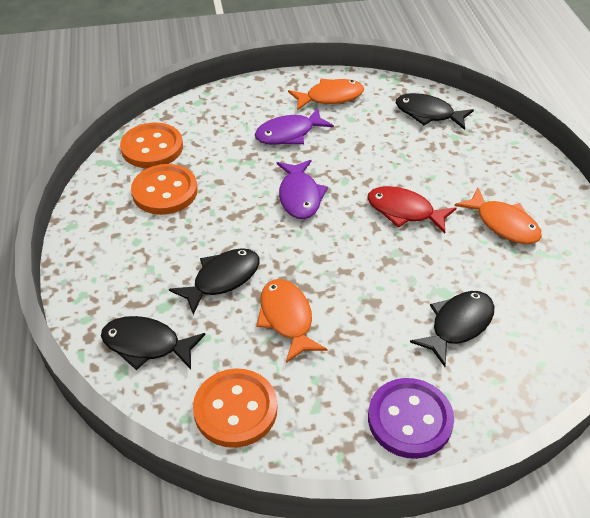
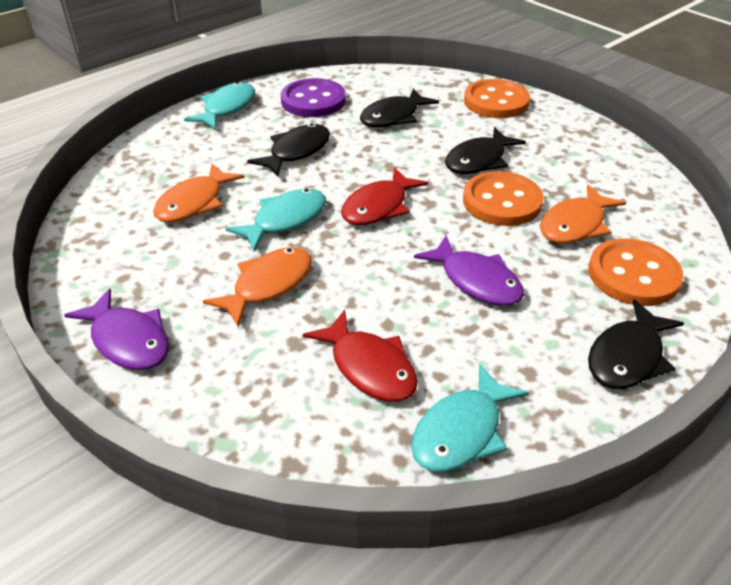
red fish: [367,186,456,233] = 1 -> [303,310,418,402] [341,167,428,225] = 2
turquoise fish: none = 0 -> [184,82,255,129] [226,189,326,252] [411,363,529,472] = 3

